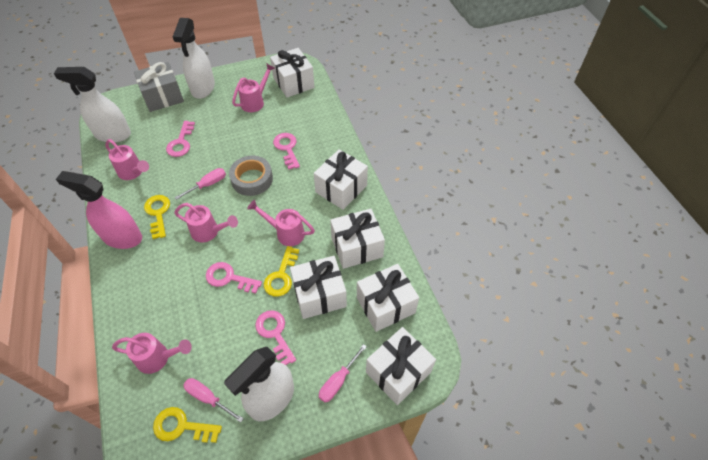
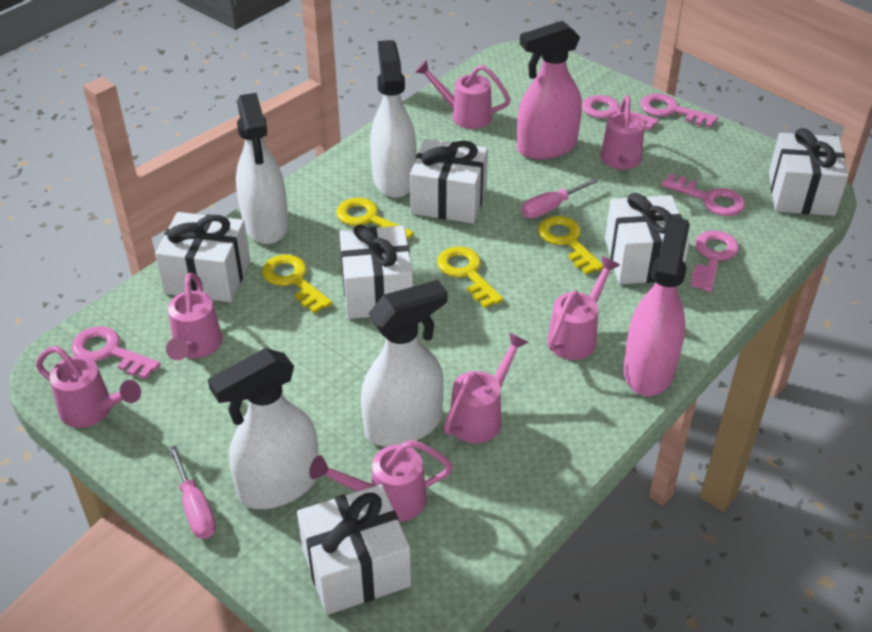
grey gift: [134,62,184,112] = 1 -> none = 0
grey tape: [229,156,273,196] = 1 -> none = 0
pink key: [166,121,195,157] [206,262,262,294] [255,310,296,365] [273,133,300,170] = 4 -> [71,326,161,379] [582,95,658,130] [640,93,718,128] [661,174,745,216] [691,230,739,292] = 5
pink screwdriver: [175,168,226,200] [183,378,244,423] [319,344,367,402] = 3 -> [169,445,216,539] [521,178,598,218] = 2
pink spray bottle: [56,171,142,249] = 1 -> [517,21,582,159] [623,217,690,396] = 2
pink watering can: [105,139,149,180] [112,333,192,374] [174,203,238,243] [232,63,275,112] [247,200,315,246] = 5 -> [36,346,141,428] [166,273,223,361] [309,440,453,522] [415,60,511,129] [444,332,529,444] [547,256,620,360] [601,96,645,169] = 7
white spray bottle: [54,67,131,143] [173,18,215,99] [224,347,294,421] = 3 -> [208,348,318,509] [236,93,288,244] [361,280,447,447] [370,40,416,198] = 4
yellow key: [144,195,170,239] [153,407,222,443] [264,246,299,297] = 3 -> [262,254,332,313] [336,198,414,239] [437,246,504,308] [538,216,603,274] = 4

